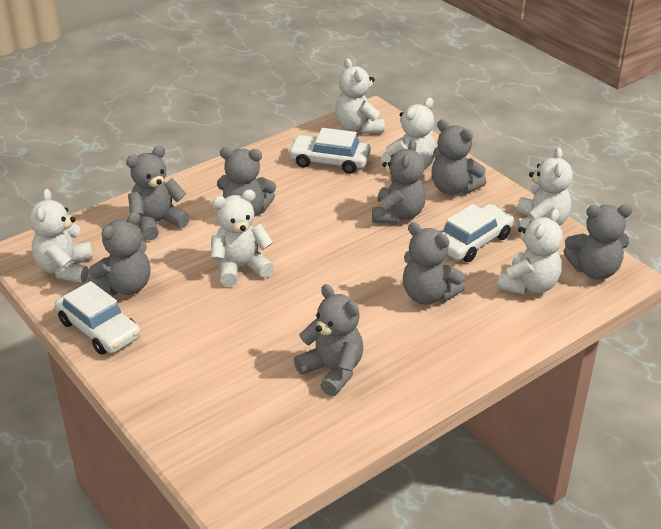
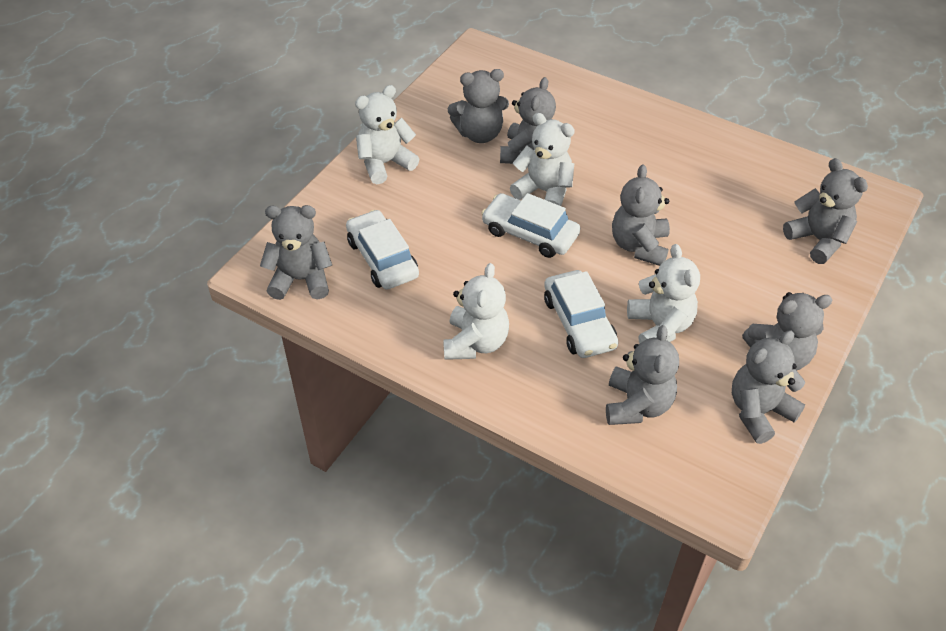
white teddy bear: [29,189,93,283] [211,190,274,287] [335,58,385,134] [380,98,436,170] [497,209,563,295] [516,147,573,234] = 6 -> [355,85,419,184] [443,263,509,360] [510,113,575,206] [627,244,700,343] = 4

